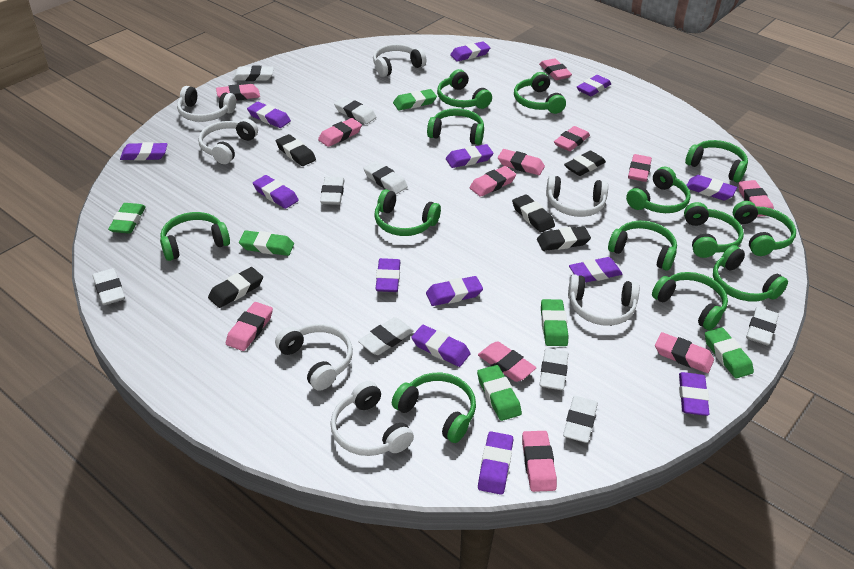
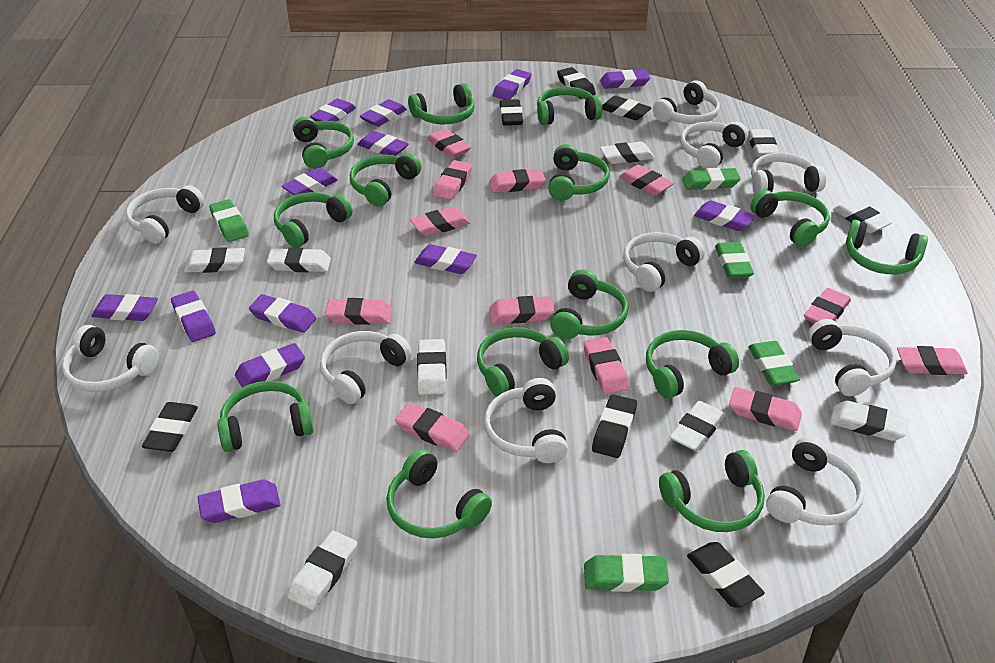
black eraser: [208,267,263,308] [276,134,316,166] [512,194,555,232] [537,226,591,251] [564,151,606,176] = 5 -> [142,402,198,452] [500,99,523,126] [557,67,596,99] [592,394,637,458] [602,96,652,120] [687,542,765,608] = 6
green eraser: [108,203,146,234] [239,230,294,256] [393,89,437,110] [477,365,522,421] [541,299,568,346] [705,327,754,379] = 6 -> [209,199,249,242] [584,554,669,592] [682,168,740,190] [715,242,754,278] [748,341,800,386] = 5
green headphones: [160,212,230,261] [374,189,441,236] [392,373,476,443] [427,108,484,145] [437,69,492,109] [514,72,566,114] [608,221,677,271] [626,167,691,213] [652,272,728,330] [684,202,744,258] [685,140,748,182] [713,245,788,302] [733,201,796,256] = 13 -> [217,381,314,452] [274,192,352,248] [293,117,354,169] [350,153,421,207] [386,449,492,538] [408,83,474,124] [477,327,569,397] [537,87,602,125] [548,144,610,201] [550,269,628,339] [646,330,739,399] [659,450,765,532] [751,190,830,247] [846,220,928,274] = 14
white headphones: [177,86,236,122] [198,119,258,164] [275,324,353,391] [330,381,414,456] [373,44,426,77] [546,176,608,217] [568,274,639,326] = 7 -> [62,325,159,392] [126,185,205,244] [320,331,412,404] [484,378,568,463] [623,232,705,292] [653,80,720,124] [680,122,748,169] [751,153,826,195] [766,436,865,526] [808,319,896,396] = 10

